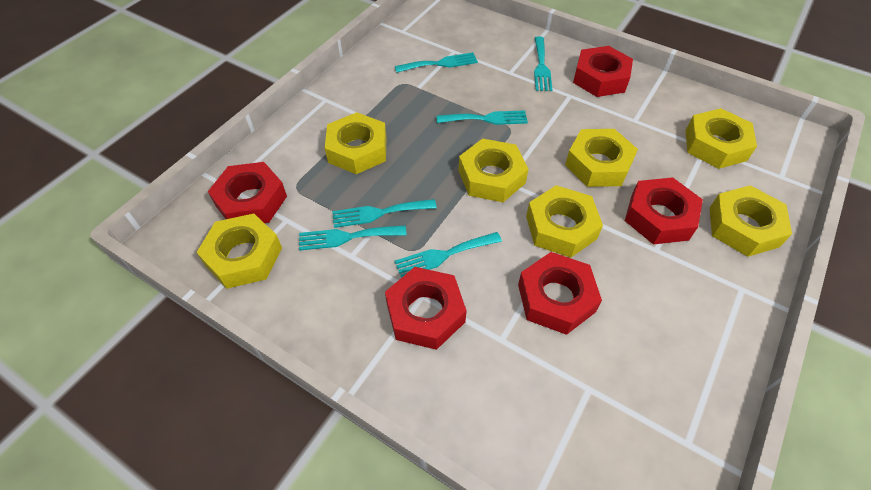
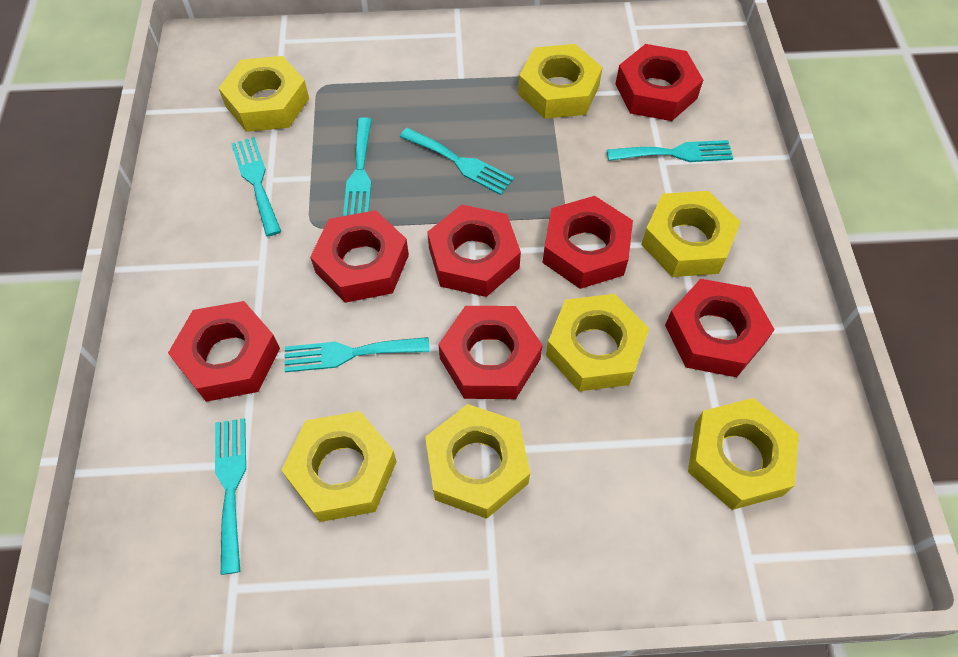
red nut: [208,162,287,223] [385,267,467,350] [518,252,602,335] [573,46,633,97] [625,177,703,244] = 5 -> [168,301,280,402] [310,210,409,303] [427,204,521,297] [438,306,543,399] [543,196,633,289] [615,44,703,121] [665,279,775,377] = 7

